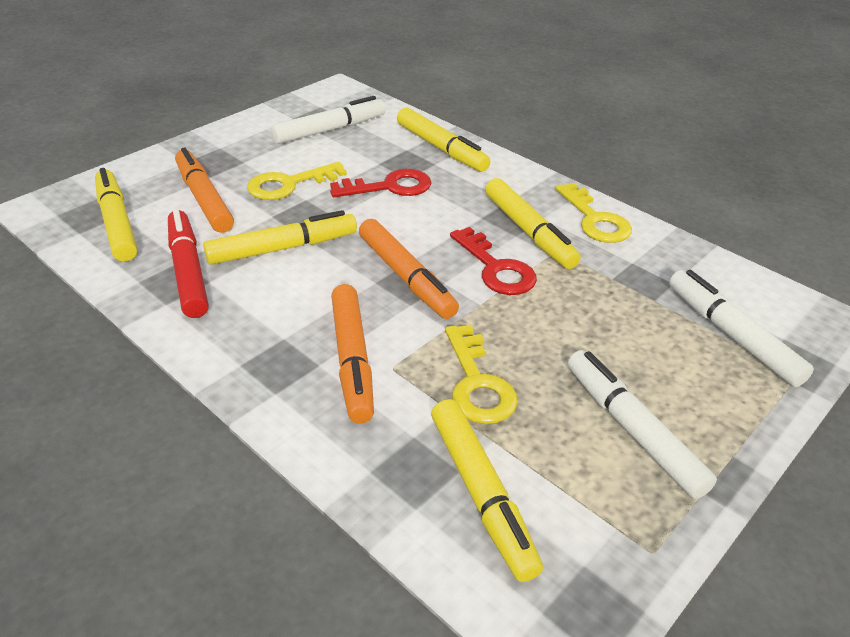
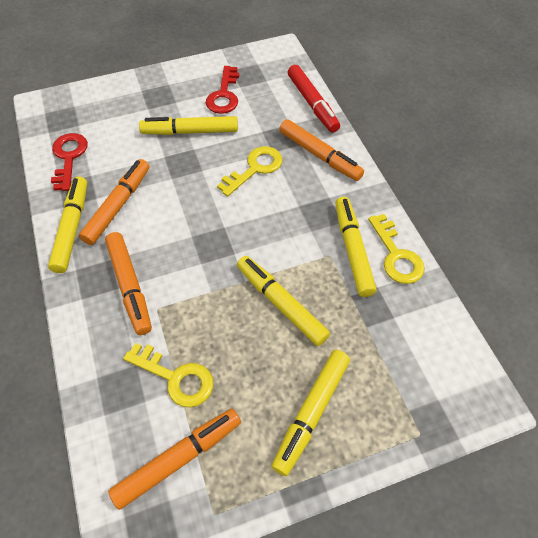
orange marker: [175,147,234,233] [331,284,374,424] [359,219,459,319] = 3 -> [79,159,149,245] [105,232,152,335] [108,409,241,510] [279,119,364,181] = 4
white marker: [271,96,386,144] [568,350,717,499] [669,270,814,387] = 3 -> none = 0

